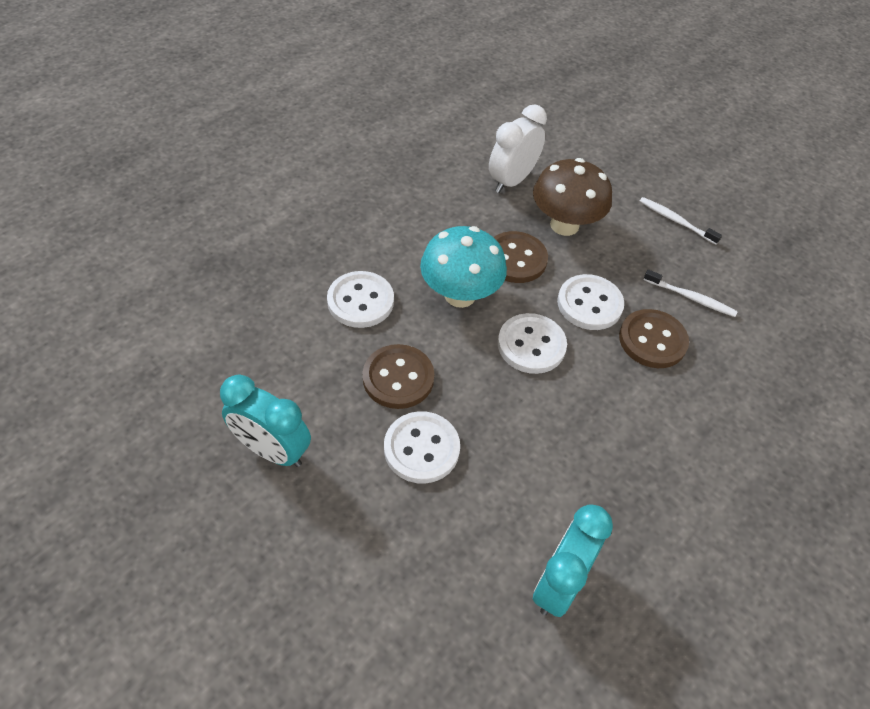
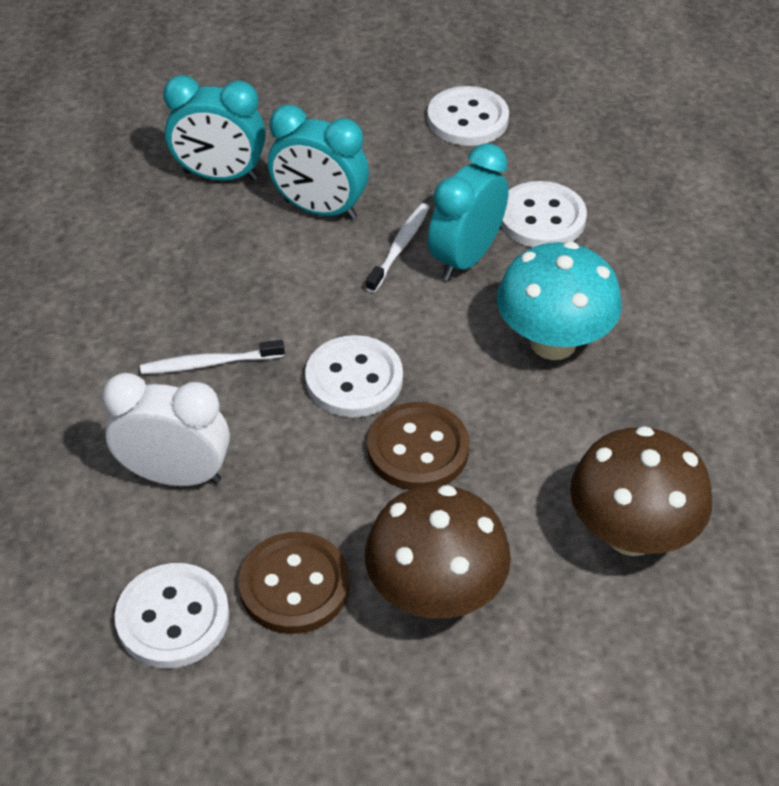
brown button: [362,344,434,409] [494,231,548,283] [619,309,689,368] = 3 -> [238,532,350,634] [367,402,469,490] = 2
brown mushroom: [533,158,612,236] = 1 -> [365,485,511,619] [570,426,712,556] = 2
turquoise clock: [220,374,311,467] [533,504,613,617] = 2 -> [163,75,266,181] [268,105,369,220] [428,143,509,281] = 3

